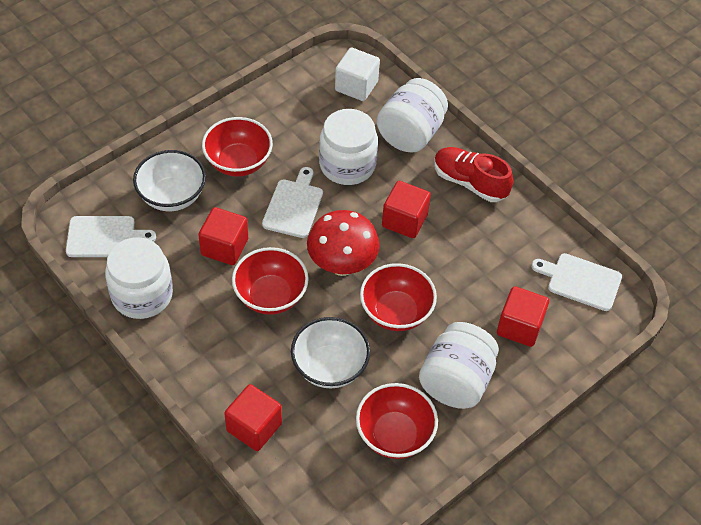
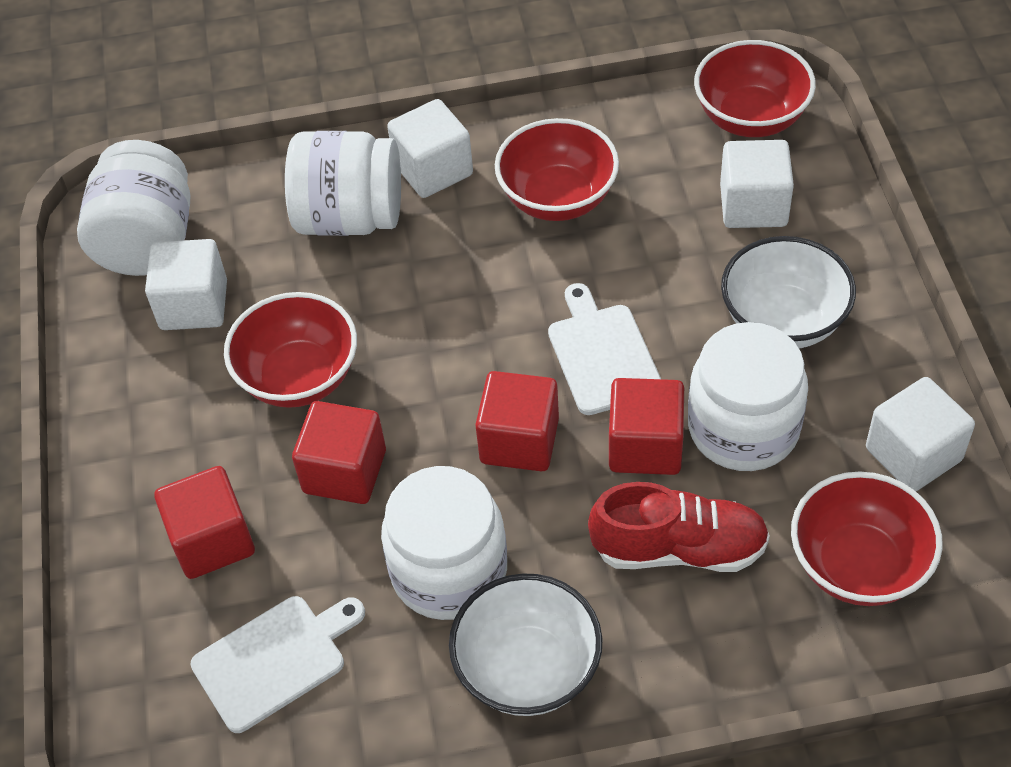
red mushroom: [307,210,380,276] = 1 -> none = 0
white cube: [335,48,380,101] = 1 -> [145,239,227,330] [387,99,473,198] [720,140,794,228] [866,377,975,491] = 4
white cutting board: [66,216,156,257] [262,167,323,238] [531,253,622,311] = 3 -> [191,596,365,733] [548,283,661,415] = 2

